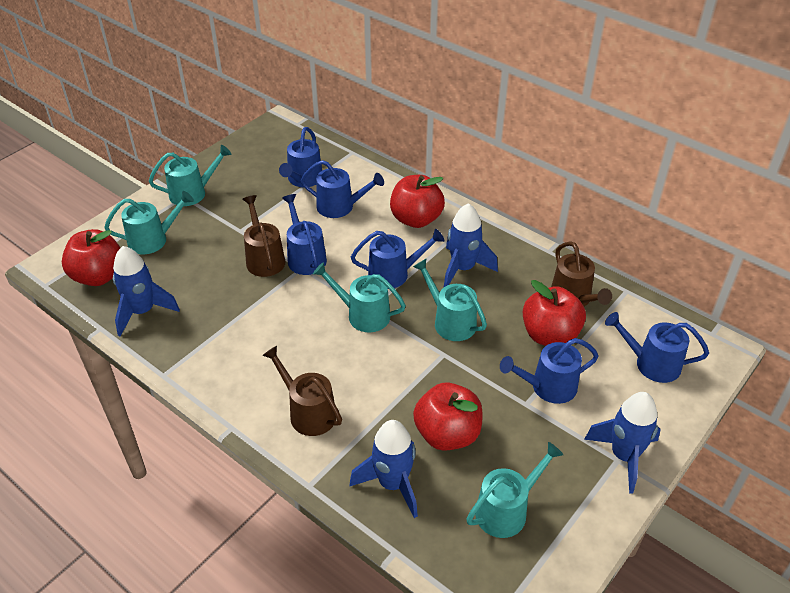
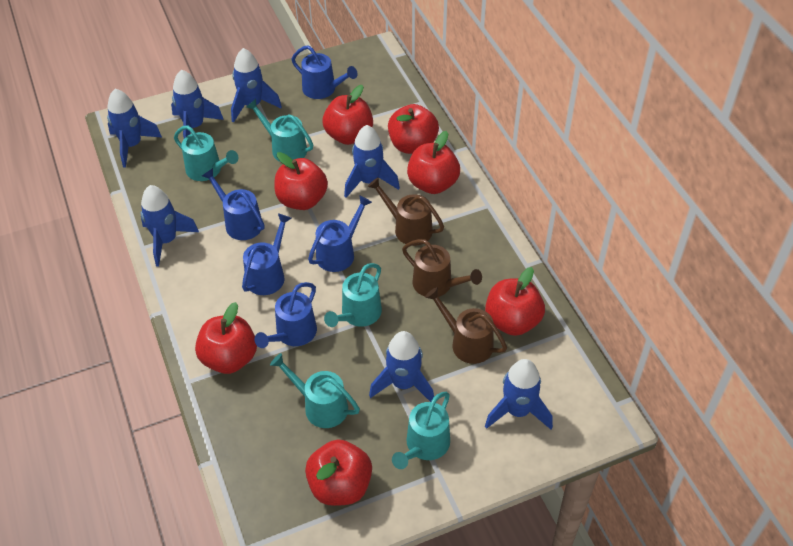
blue rocket: [113,246,180,337] [350,420,418,518] [443,203,498,288] [584,392,661,493] = 4 -> [107,89,162,168] [141,185,199,267] [171,70,224,138] [231,48,282,122] [344,125,400,198] [369,331,434,402] [485,359,553,429] = 7
blue watering can: [279,127,322,187] [282,194,327,275] [301,160,384,218] [351,229,444,288] [500,338,599,404] [605,312,709,383] = 6 -> [202,168,264,240] [242,213,291,295] [255,282,317,348] [291,45,358,99] [308,195,372,272] = 5
red apple: [62,229,120,286] [390,175,445,228] [413,383,483,451] [523,280,586,346] = 4 -> [195,302,257,374] [274,152,328,210] [305,440,372,506] [323,85,373,145] [388,104,439,154] [407,131,460,194] [485,267,545,336] = 7

